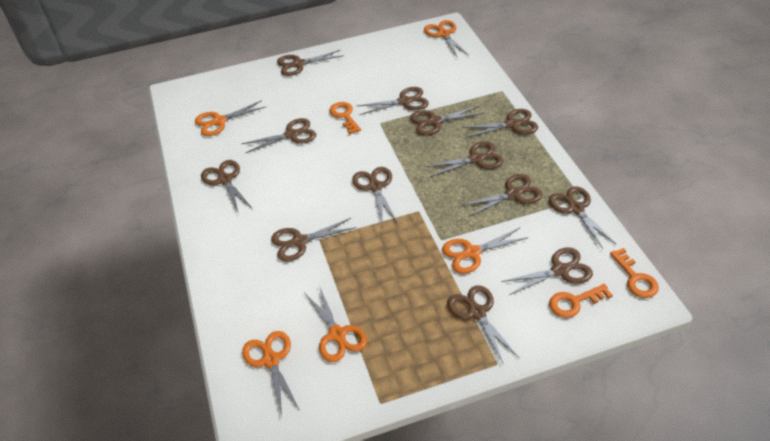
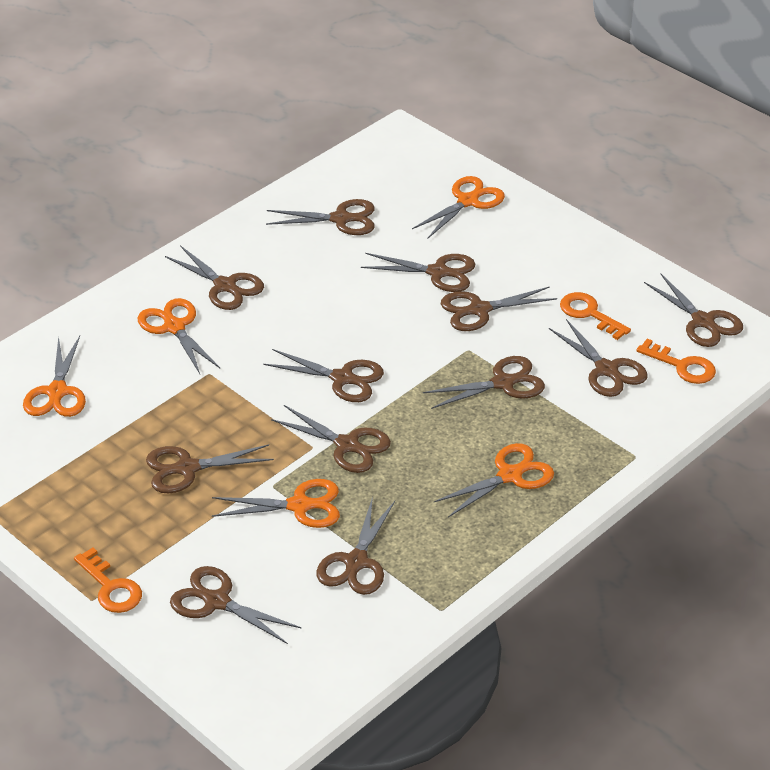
brown scissors: [201,160,253,214] [242,118,316,153] [271,218,356,262] [277,50,344,76] [352,167,398,225] [357,87,429,115] [410,106,484,136] [424,141,503,177] [447,285,519,365] [461,174,543,217] [462,109,538,137] [502,247,593,295] [549,187,617,249] = 13 -> [146,444,274,493] [165,245,264,310] [170,566,301,644] [263,349,384,402] [266,199,375,235] [271,405,391,473] [316,496,395,595] [361,253,476,292] [423,356,545,409] [441,286,557,331] [549,319,648,397] [644,273,743,347] = 12

